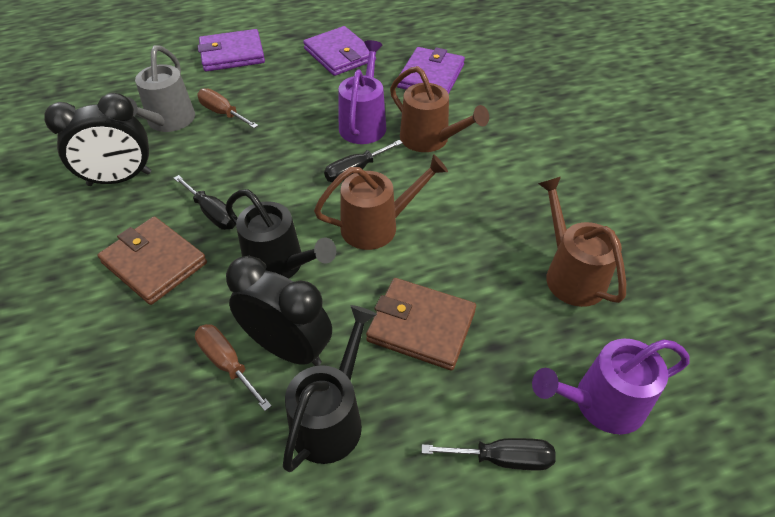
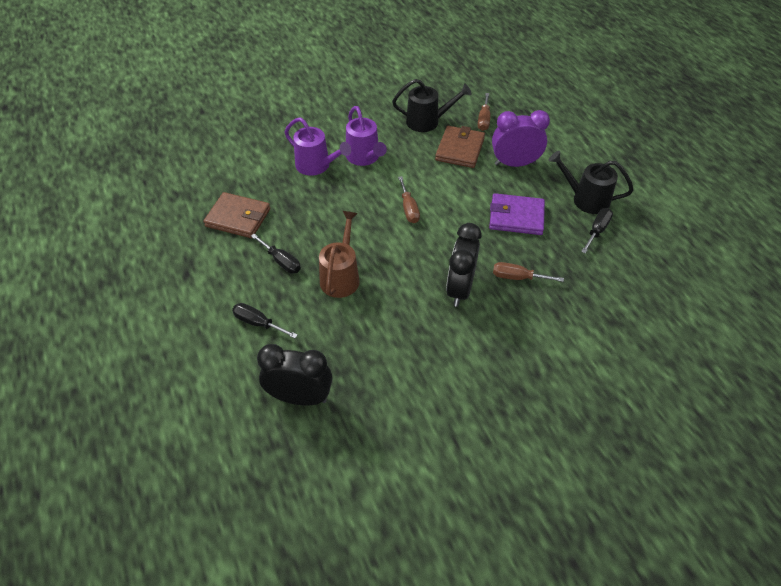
brown screwdriver: [195,324,272,411] [197,88,258,128] = 2 -> [398,176,420,223] [478,93,490,131] [493,262,564,282] = 3
brown watering can: [314,154,448,250] [390,66,489,152] [538,177,626,307] = 3 -> [319,211,360,298] = 1
grey watering can: [127,45,195,132] = 1 -> none = 0
purple clock: none = 0 -> [492,110,550,167] = 1
purple wallet: [198,29,265,71] [303,26,376,76] [397,47,465,94] = 3 -> [489,193,545,235] = 1

